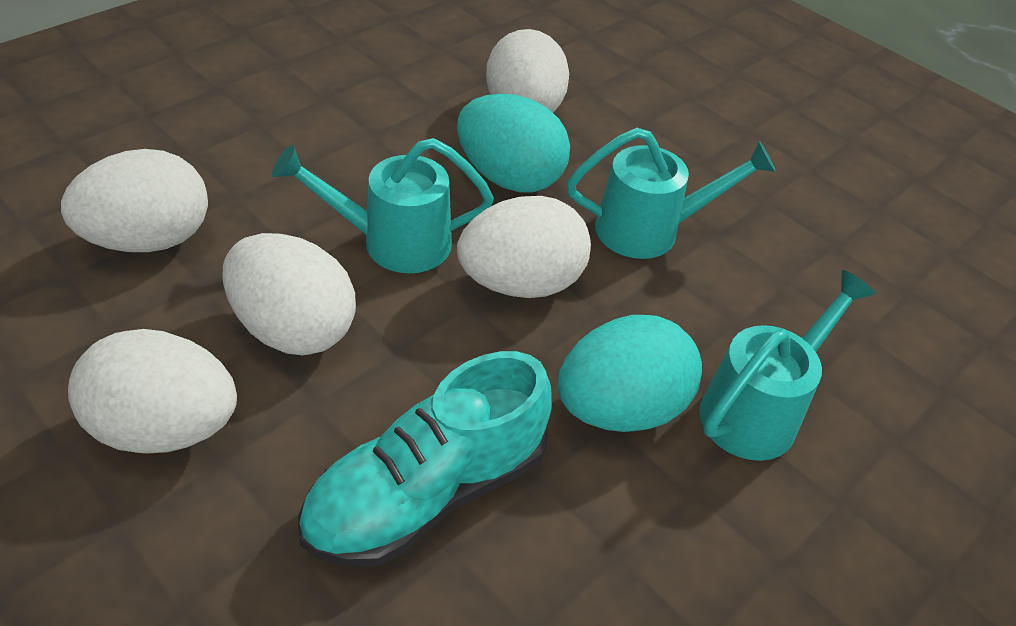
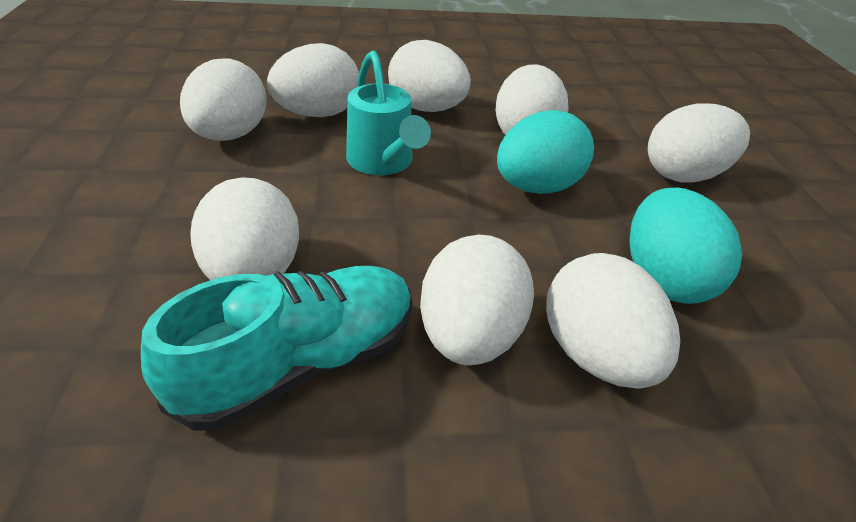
turquoise watering can: [272,138,494,273] [567,128,776,259] [699,270,876,461] = 3 -> [346,50,431,175] = 1
white egg: [61,149,208,252] [68,329,237,453] [223,233,356,355] [457,196,591,298] [486,29,569,113] = 5 -> [180,58,267,141] [190,177,299,280] [267,43,359,117] [388,40,471,112] [420,234,534,365] [495,65,569,135] [546,253,680,389] [648,104,750,183] = 8

